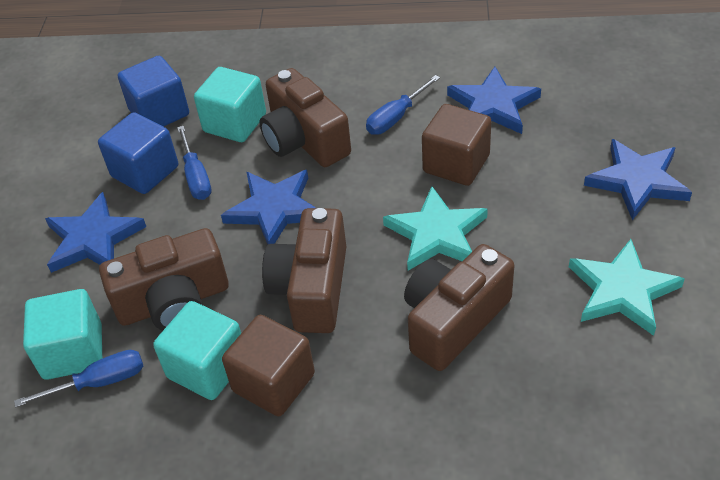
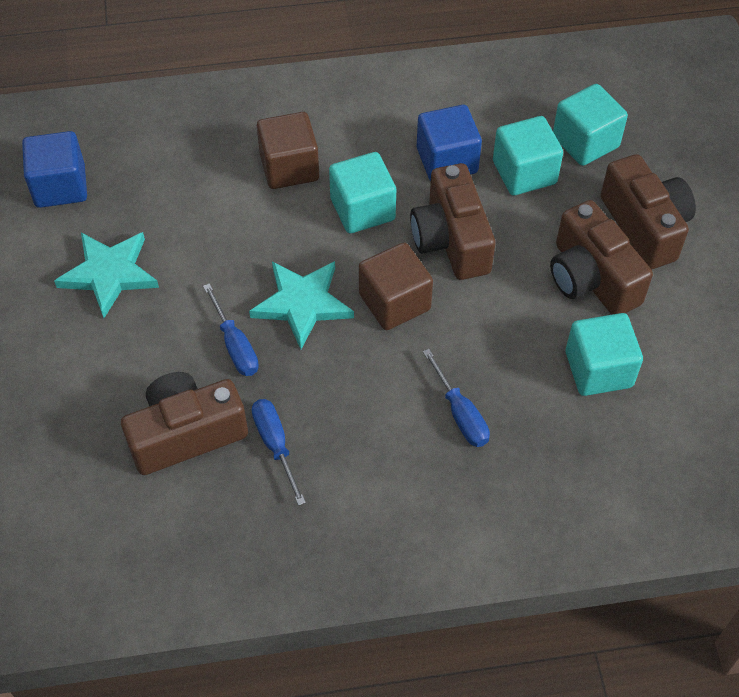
blue star: [45,192,146,273] [221,170,316,244] [447,67,541,134] [584,139,692,220] = 4 -> none = 0
turquoise cube: [23,289,102,380] [153,301,241,400] [194,67,266,142] = 3 -> [329,152,396,233] [493,116,563,195] [553,84,628,166] [566,313,643,396] = 4

